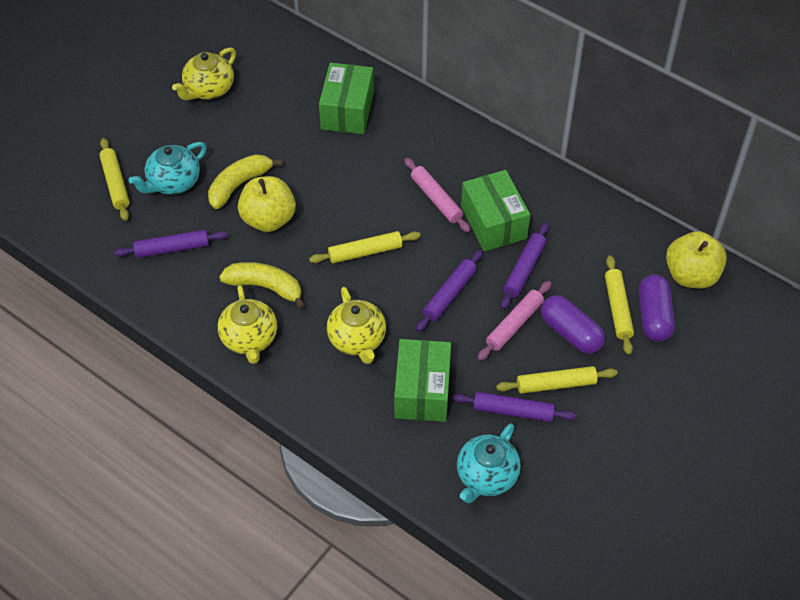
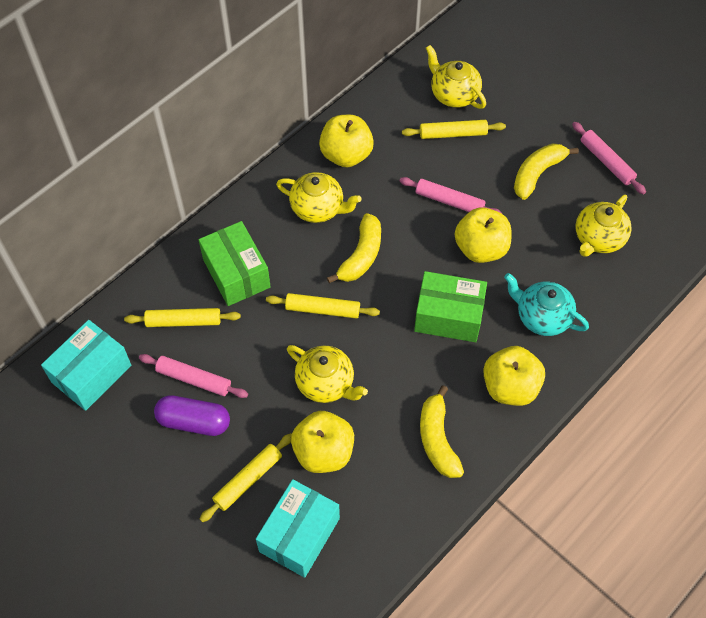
green box: [319,63,374,134] [394,339,451,422] [461,170,530,252] = 3 -> [199,221,271,306] [414,271,487,342] = 2
pink rolling pin: [404,158,470,232] [478,281,551,361] = 2 -> [139,354,248,398] [400,177,502,213] [572,122,646,194] = 3
purple capsule: [541,295,605,354] [639,274,675,342] = 2 -> [154,395,230,436] = 1
purple rolling pin: [114,230,228,258] [416,250,483,332] [452,392,577,422] [501,222,549,309] = 4 -> none = 0
turquoise box: none = 0 -> [41,320,131,411] [256,479,340,578] = 2
turquoise teapot: [129,142,207,195] [457,423,521,503] = 2 -> [504,273,589,336] = 1
yellow apple: [238,176,296,232] [666,231,727,289] = 2 -> [291,411,354,473] [319,115,374,167] [455,207,511,263] [483,346,545,406] = 4
yellow banana: [208,154,282,209] [219,262,306,309] = 2 -> [327,213,381,283] [420,385,464,478] [514,143,579,200] = 3
yellow teapot: [172,47,236,100] [218,285,277,364] [327,287,386,364] = 3 -> [276,172,361,223] [287,345,368,403] [426,45,486,109] [576,195,632,257] = 4

